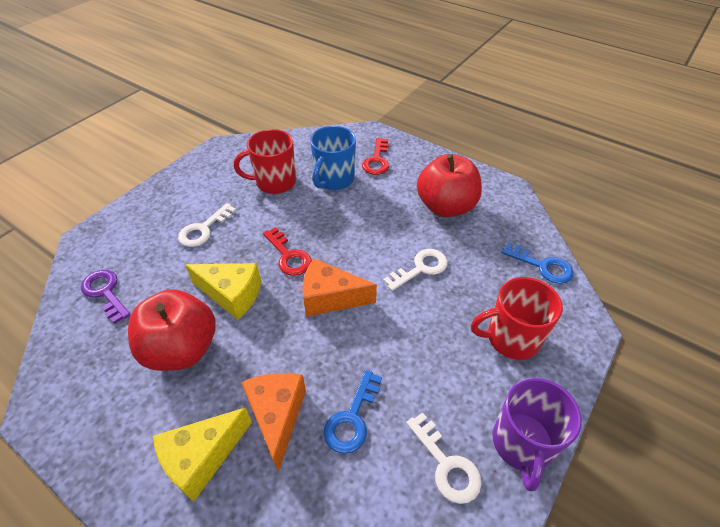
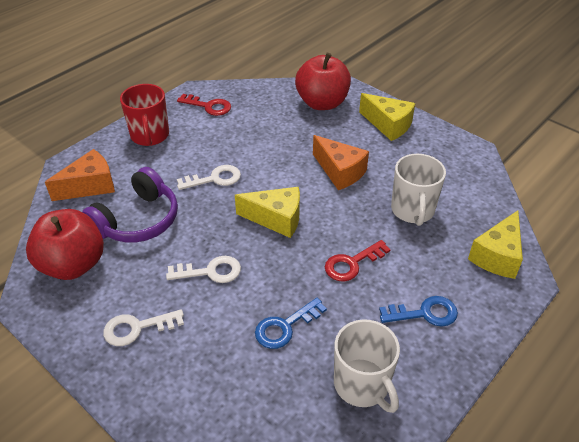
blue mug: [310,126,356,190] = 1 -> none = 0
purple headphones: none = 0 -> [82,167,178,243] = 1
purple key: [81,270,131,324] = 1 -> none = 0
purple mug: [493,378,582,492] = 1 -> none = 0
red mug: [234,129,296,194] [471,277,563,360] = 2 -> [120,84,169,146] = 1
white mug: none = 0 -> [334,319,400,413] [391,154,446,226] = 2
yellow cheese: [153,407,252,502] [185,263,261,320] = 2 -> [235,187,300,238] [359,93,415,141] [468,210,523,279] = 3

